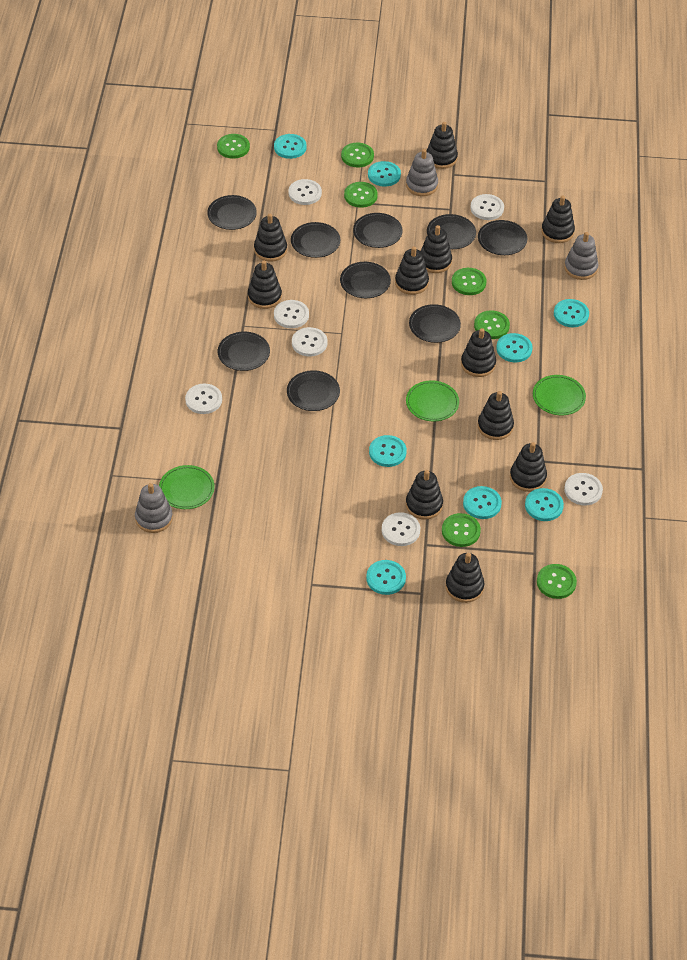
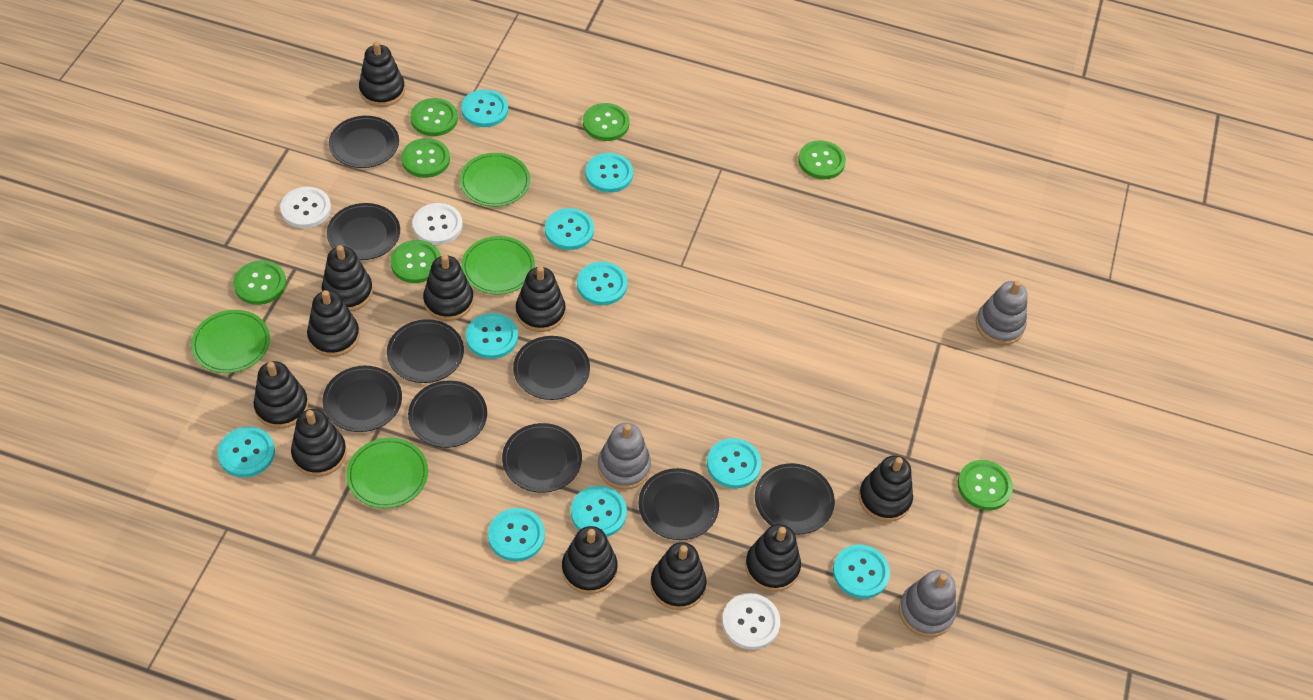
green plate: [159,465,215,509] [406,380,459,421] [533,375,586,415] = 3 -> [191,310,270,373] [346,438,428,509] [460,153,530,207] [461,236,535,295] = 4
turquoise button: [274,134,306,159] [366,560,406,595] [368,161,401,187] [369,435,407,467] [463,486,502,519] [496,333,533,362] [525,488,564,521] [554,299,589,327] = 8 -> [218,427,275,477] [461,89,508,127] [466,313,518,359] [488,508,545,561] [545,208,594,250] [571,486,627,537] [577,262,628,305] [585,153,633,193] [707,438,761,488] [833,545,890,599] = 10
white button: [185,384,222,414] [274,300,309,328] [288,179,322,205] [292,327,327,357] [382,512,420,546] [470,194,504,220] [564,473,603,505] = 7 -> [280,187,331,228] [413,203,463,245] [722,593,780,650] = 3

